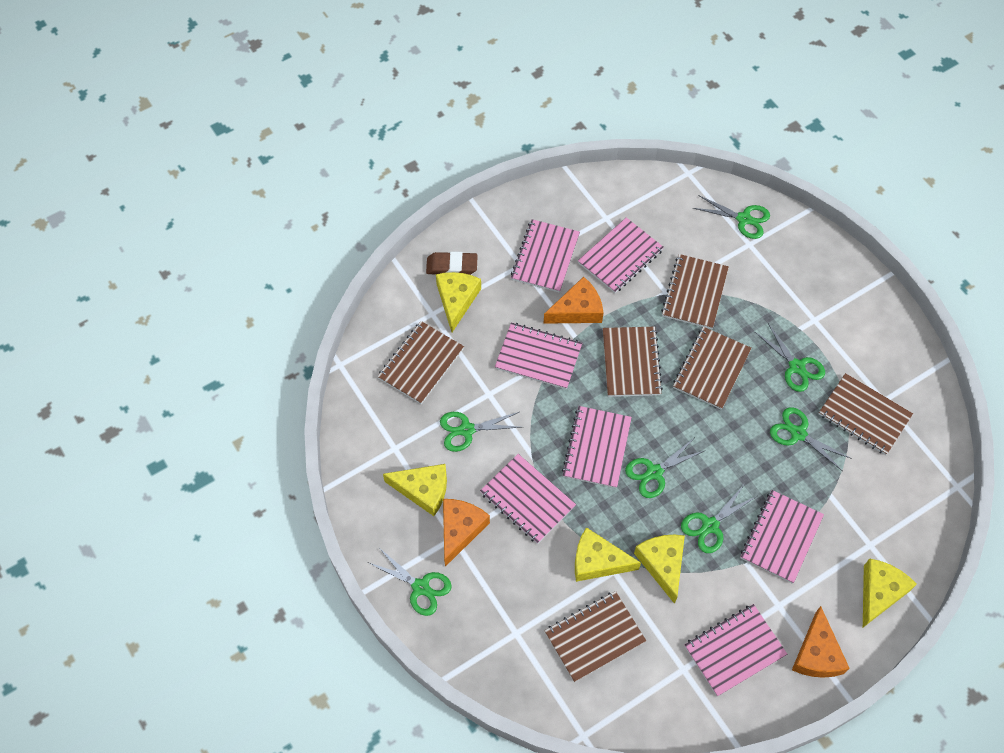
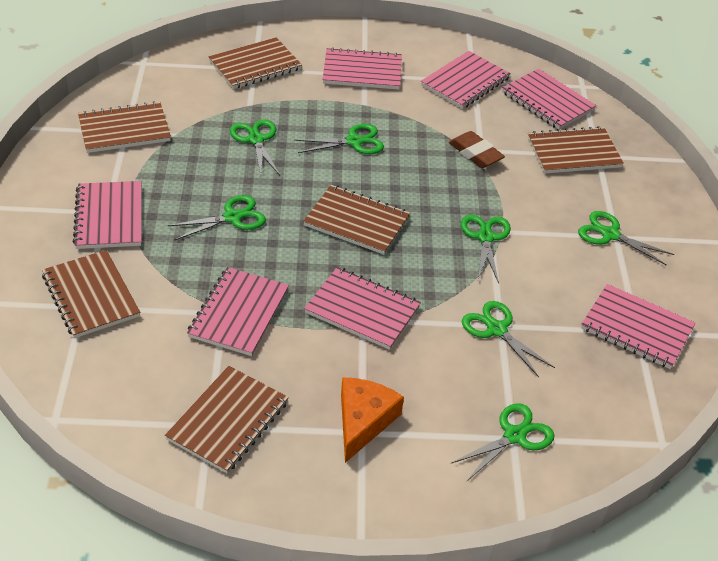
orange cheese: [443,499,490,567] [544,277,603,324] [792,606,850,678] = 3 -> [341,377,404,463] = 1
yellow cheese: [383,464,447,516] [436,272,481,332] [575,527,641,582] [634,535,685,604] [863,559,917,627] = 5 -> none = 0

